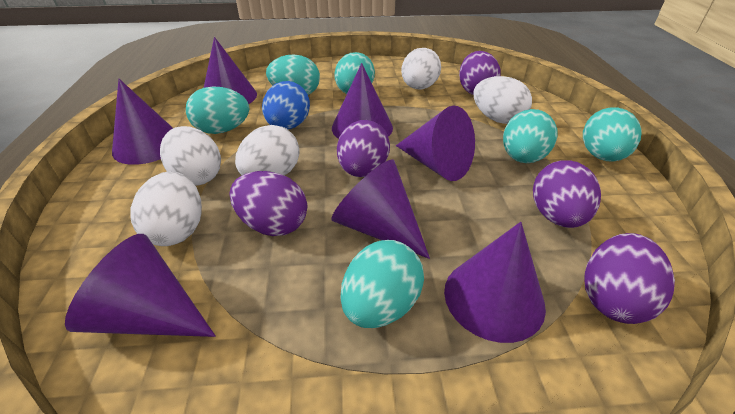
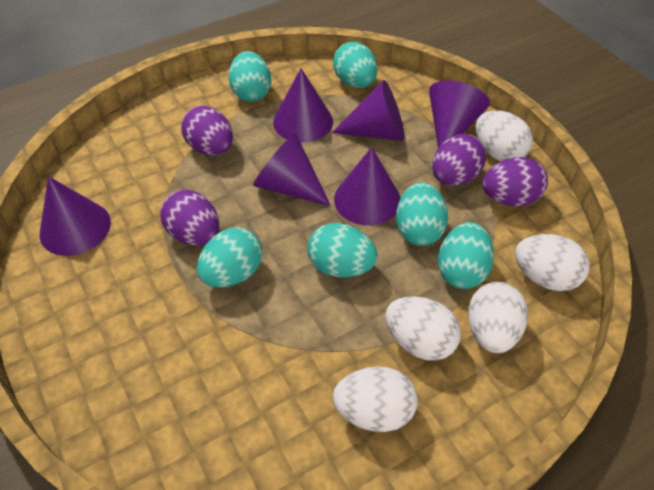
blue egg: [262,81,310,129] = 1 -> none = 0
purple cone: [65,234,216,337] [112,79,173,165] [204,37,257,104] [331,159,430,259] [332,63,393,139] [396,106,475,181] [444,222,546,343] = 7 -> [40,176,111,256] [253,133,331,206] [273,68,333,143] [332,80,404,141] [334,147,401,226] [429,81,490,148] = 6
purple egg: [229,171,307,236] [337,120,390,177] [459,51,501,95] [533,160,601,228] [584,233,675,324] = 5 -> [160,190,219,245] [181,106,233,155] [432,134,486,186] [482,157,548,207] = 4

